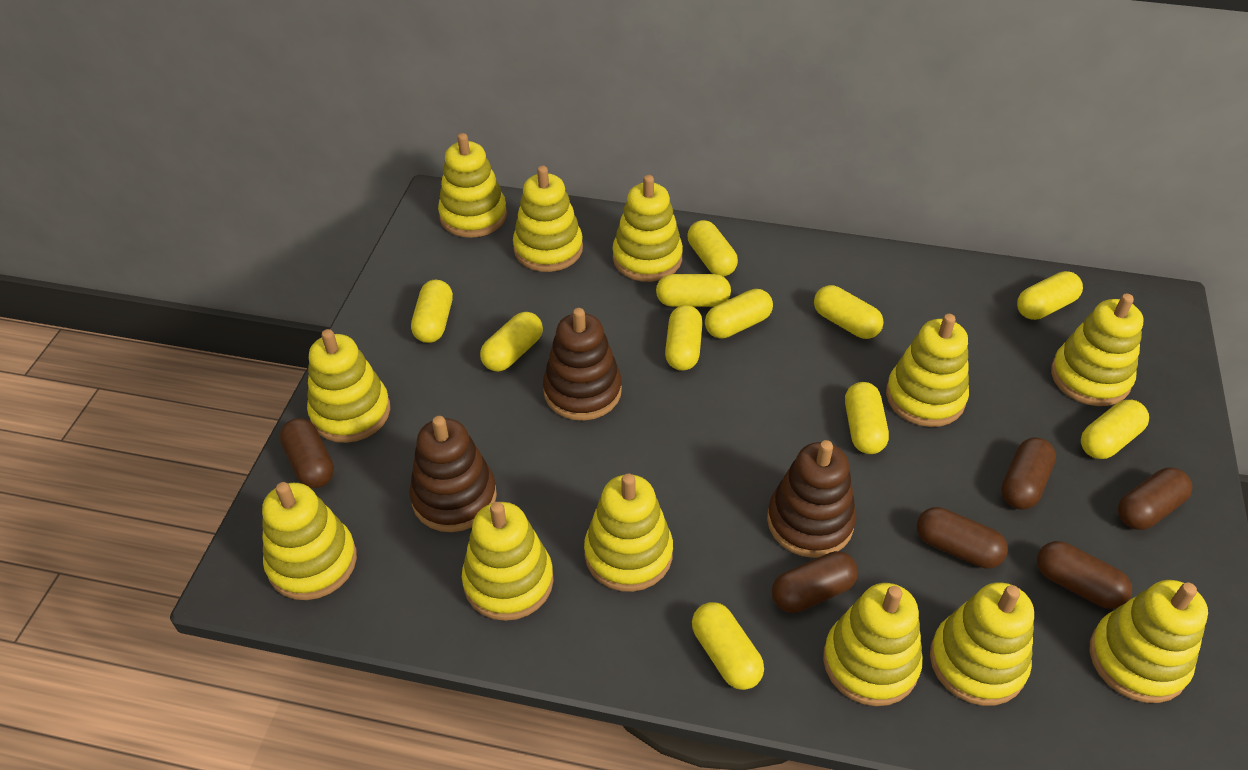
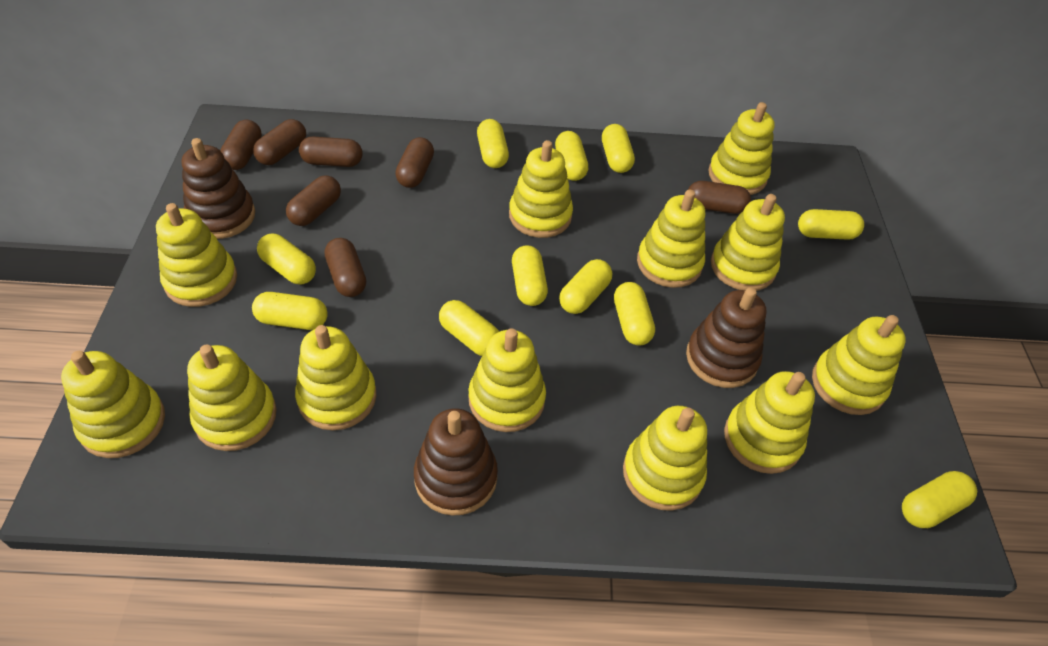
brown capsule: [279,418,334,488] [772,551,858,613] [917,507,1008,569] [1001,437,1056,509] [1037,541,1132,609] [1118,468,1192,530] = 6 -> [220,120,262,170] [253,119,306,165] [286,175,341,226] [299,137,363,167] [325,238,366,297] [395,137,434,188] [688,181,751,214] = 7

